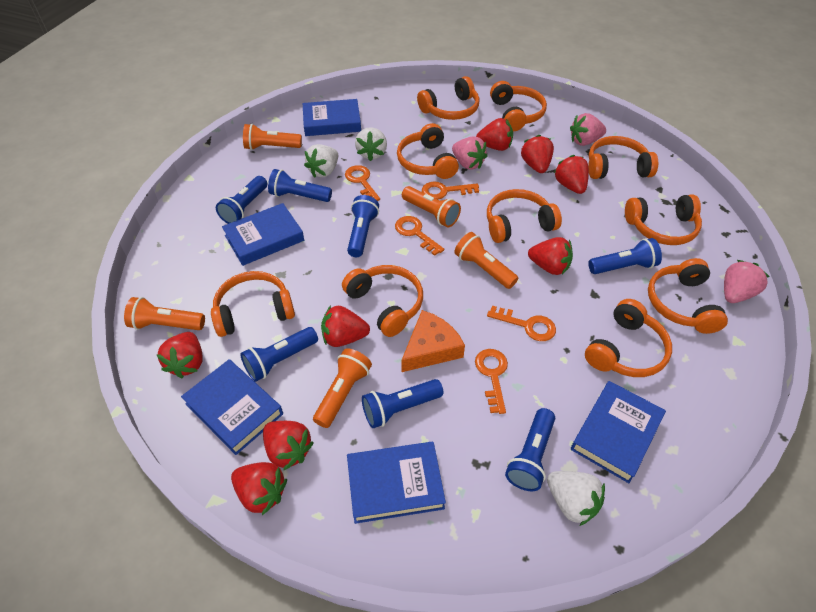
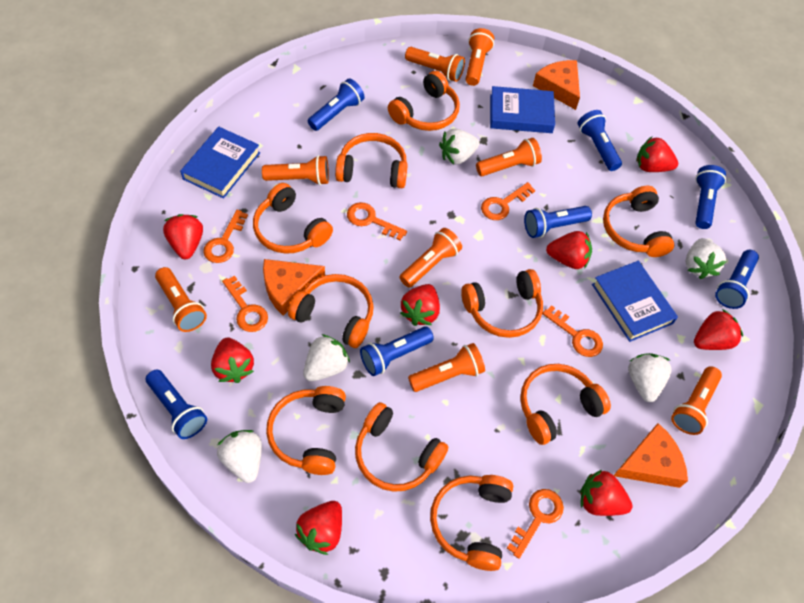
blue book: [181,359,283,455] [222,203,304,266] [303,99,361,136] [347,442,446,524] [571,381,666,483] = 5 -> [180,127,260,199] [490,86,555,133] [592,261,678,342] = 3
orange cheese: [401,310,465,372] = 1 -> [263,259,325,316] [533,60,580,110] [614,423,688,488] = 3
orange flashlight: [124,297,205,330] [243,124,302,150] [313,348,372,428] [402,186,461,227] [454,232,518,289] = 5 -> [155,267,207,332] [262,155,329,185] [399,228,462,288] [405,47,465,82] [408,343,485,392] [466,28,494,86] [476,138,542,176] [671,366,722,435] = 8
orange key: [345,165,380,201] [395,216,444,256] [422,181,479,200] [475,349,508,414] [487,306,556,341] = 5 -> [203,210,248,263] [222,276,268,332] [347,202,407,240] [481,182,535,220] [507,489,564,559] [542,305,603,357] = 6
pink strawberry: [452,137,488,170] [570,113,606,146] [724,260,770,303] = 3 -> none = 0
white strawberry: [304,144,338,178] [355,127,387,161] [547,471,605,526] = 3 -> [217,430,262,483] [303,334,350,381] [439,129,479,164] [628,353,672,402] [685,238,726,279] = 5

